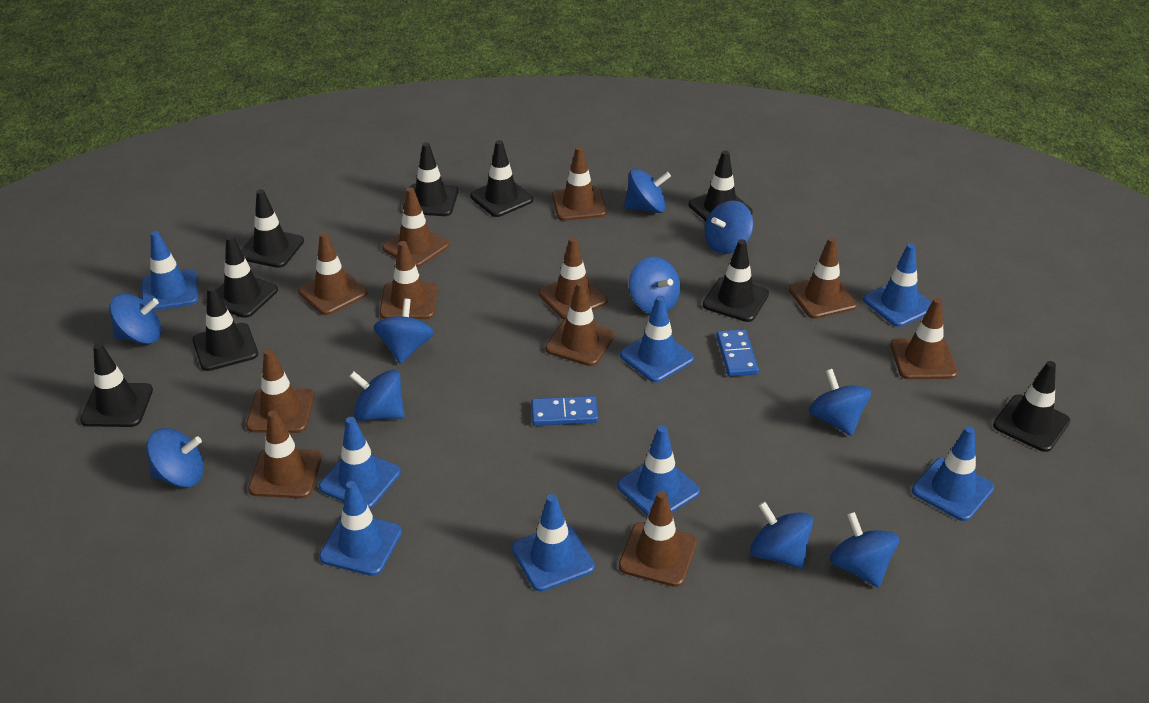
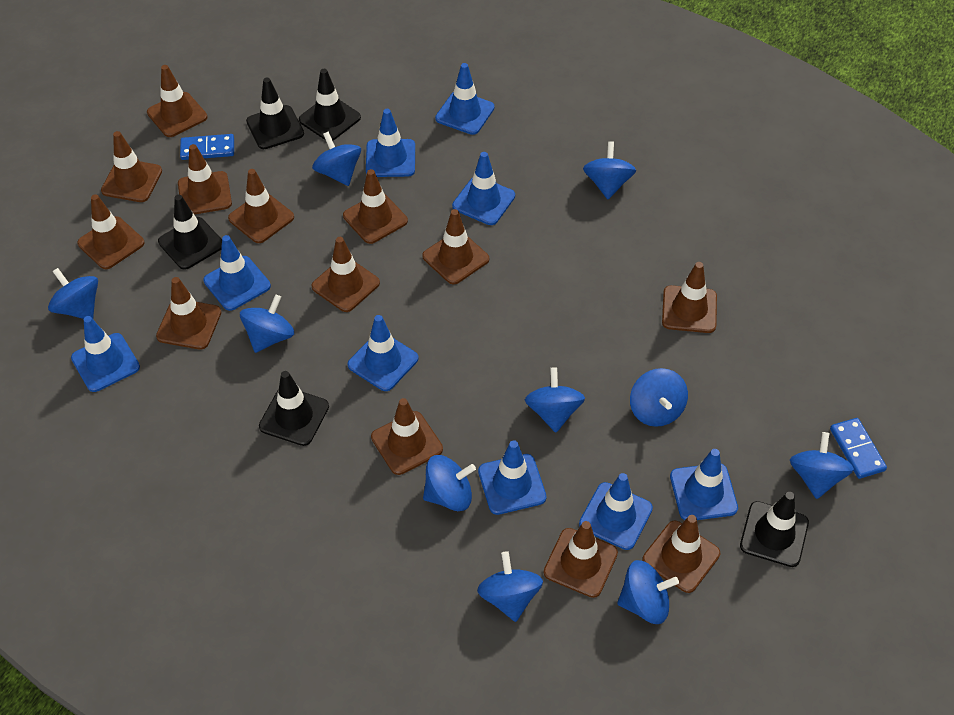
black traffic cone: [80,343,153,427] [193,286,258,371] [217,235,278,318] [241,189,304,268] [403,143,458,216] [470,140,533,217] [689,150,753,221] [703,239,769,322] [993,361,1070,452] = 9 -> [158,195,222,270] [246,78,304,149] [259,371,329,446] [299,69,361,141] [740,492,809,567] = 5
blue traffic cone: [142,231,198,311] [319,417,401,509] [319,481,402,576] [512,494,595,592] [617,425,700,516] [620,296,694,382] [863,243,932,327] [912,426,994,521] = 8 -> [71,316,140,392] [203,235,271,311] [347,315,418,391] [366,109,415,177] [435,63,495,135] [452,152,515,225] [478,440,547,515] [579,473,653,550] [670,449,738,520] = 9
brown traffic cone: [246,349,314,433] [248,410,322,498] [298,232,367,315] [380,241,438,319] [382,187,450,267] [539,237,608,320] [545,281,615,366] [552,146,607,221] [619,491,697,587] [789,237,857,319] [891,298,958,379] = 11 -> [77,194,145,269] [101,131,162,202] [147,65,208,137] [156,277,221,350] [178,144,232,215] [228,169,294,243] [311,237,380,312] [343,169,408,244] [371,398,443,475] [422,209,489,284] [544,521,618,598] [643,515,720,593] [662,262,717,333] = 13

